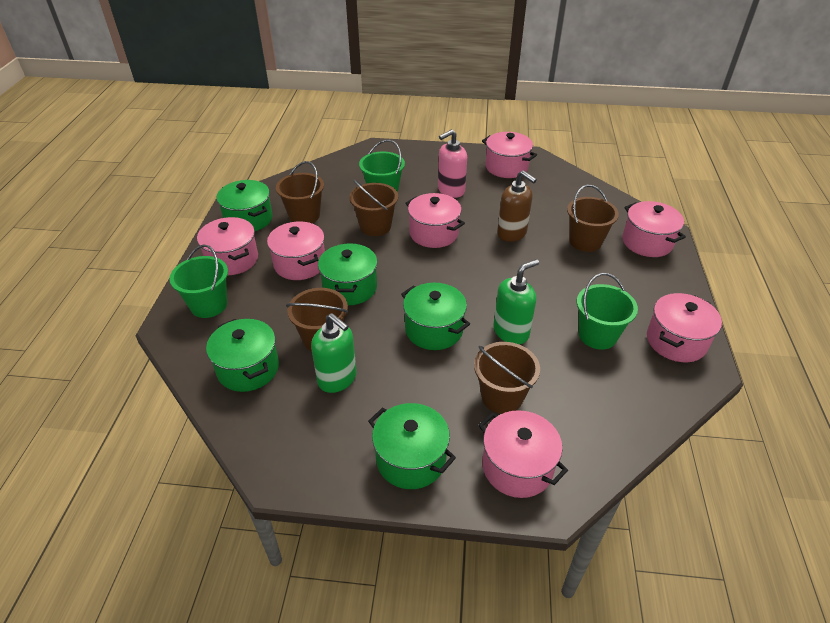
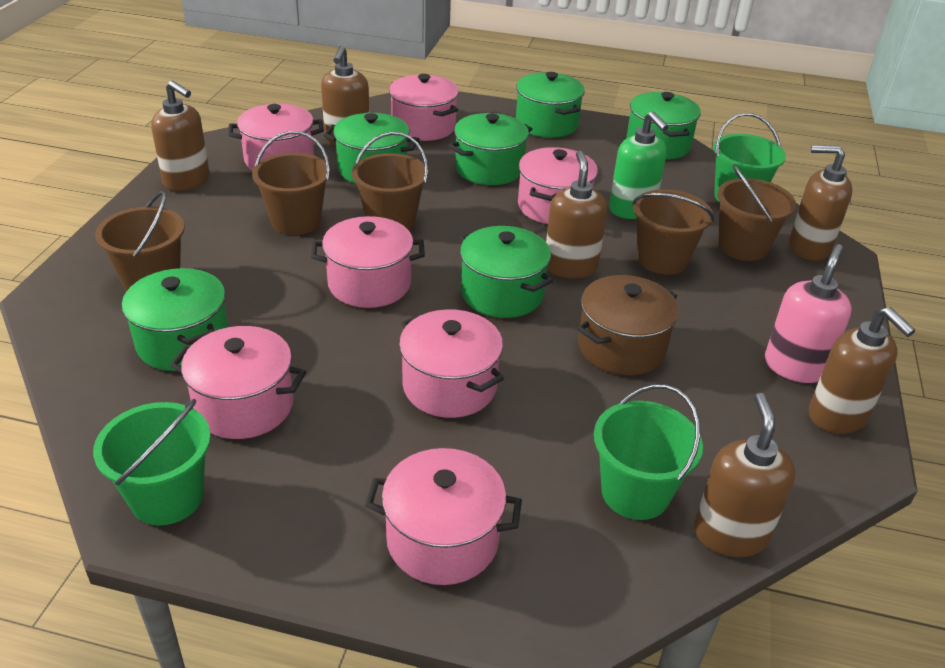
brown pot: none = 0 -> [577,275,679,375] = 1
brown soap dispenser: [497,170,537,242] = 1 -> [151,80,210,191] [321,46,370,146] [546,151,607,278] [694,393,796,557] [789,145,852,261] [809,307,915,434] = 6
green pot: [206,319,279,392] [217,180,273,231] [318,243,377,305] [368,403,456,489] [401,283,470,350] = 5 -> [122,268,228,371] [324,113,420,184] [449,113,532,185] [460,226,553,318] [516,72,585,138] [626,92,701,159] = 6
green soap dispenser: [311,313,357,393] [493,259,539,344] = 2 -> [609,111,669,219] = 1

